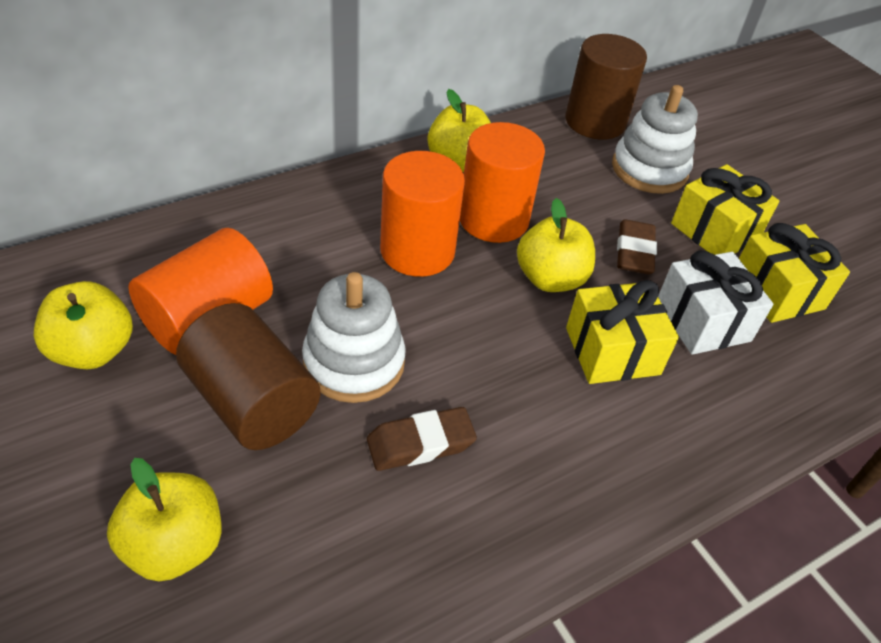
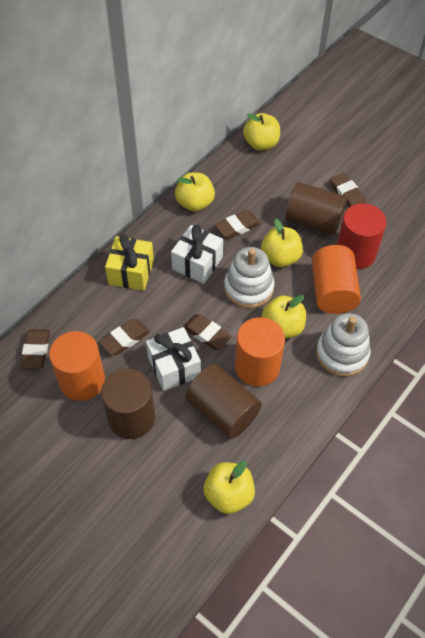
brown cylinder: [176,303,321,450] [565,34,647,140] = 2 -> [101,369,155,439] [185,364,262,439] [285,182,347,236] = 3
brown eraser: [367,407,477,471] [617,219,657,274] = 2 -> [20,329,50,369] [99,319,150,355] [183,314,232,350] [215,210,261,239] [330,173,367,207] = 5
red cylinder: none = 0 -> [337,203,387,269] = 1
white gift: [658,251,773,355] = 1 -> [146,327,201,391] [171,225,223,284] = 2
yellow apple: [34,281,133,369] [107,458,222,581] [428,89,491,172] [517,198,595,292] = 4 -> [175,173,215,212] [204,461,255,514] [243,113,280,151] [261,218,303,267] [262,295,306,338] = 5
yellow gift: [566,280,679,384] [671,164,779,255] [739,223,850,323] = 3 -> [105,234,154,291] = 1

